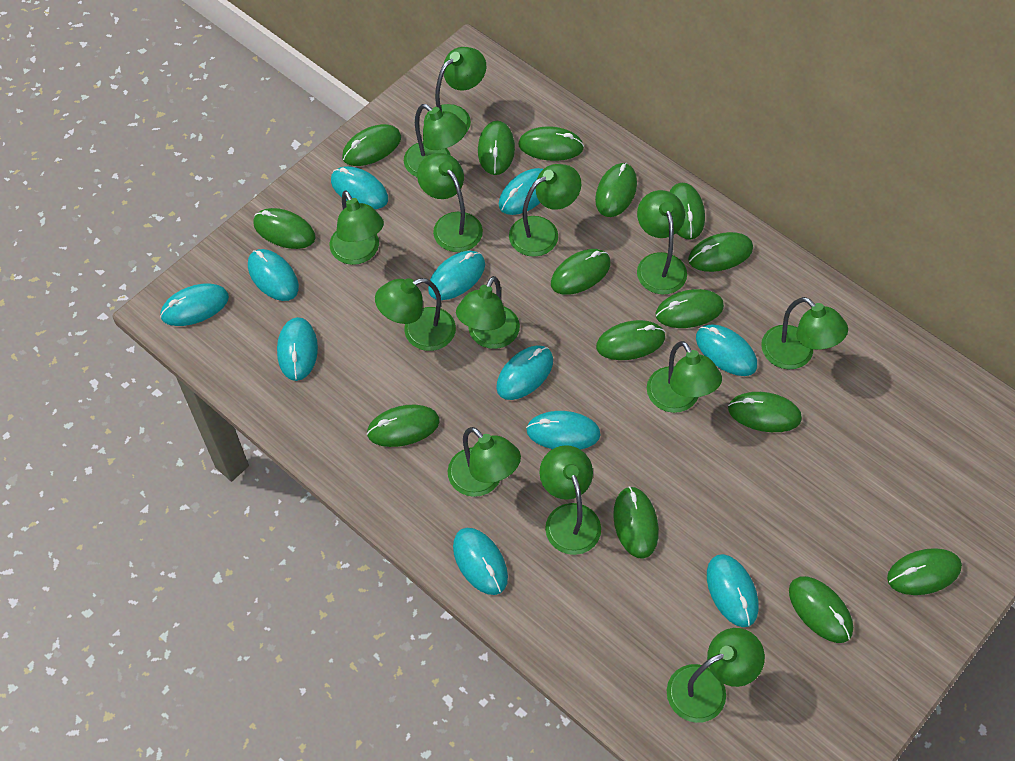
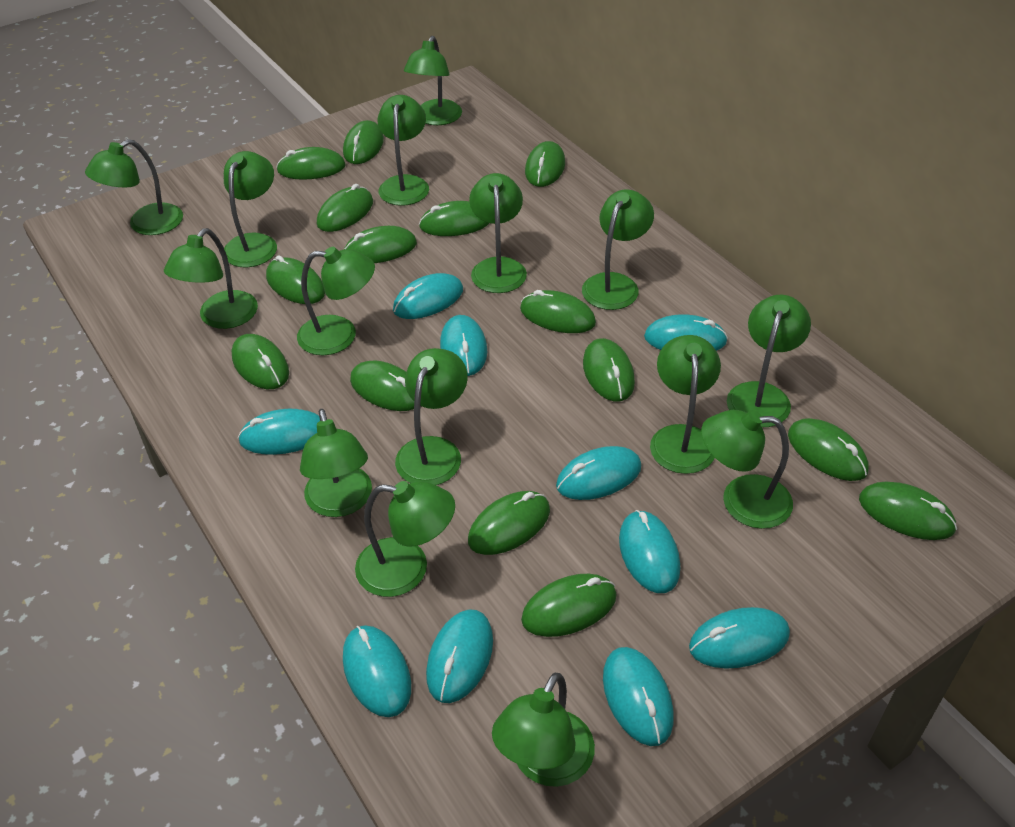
green lamp: [330,190,384,265] [375,278,456,351] [404,104,467,177] [417,153,483,252] [424,47,486,133] [448,427,521,497] [456,276,520,349] [509,164,581,257] [539,445,601,555] [637,190,687,294] [647,341,722,413] [667,628,765,723] [761,297,848,369] = 13 -> [85,139,183,235] [164,228,258,329] [224,151,277,268] [297,247,375,355] [300,409,372,517] [355,481,455,597] [378,95,429,206] [395,348,468,485] [404,36,462,125] [469,173,527,293] [492,673,595,787] [582,189,654,310] [650,335,721,474] [701,410,793,529] [727,294,811,427] = 15
turquoise mouse: [160,283,229,326] [248,249,299,301] [277,317,318,381] [331,166,388,209] [428,251,485,300] [453,528,508,595] [496,346,553,400] [499,168,543,215] [526,411,601,450] [696,324,757,376] [707,554,759,627] = 11 -> [238,409,320,455] [343,625,411,717] [393,273,463,319] [426,610,493,703] [440,315,487,376] [556,446,641,500] [603,647,674,746] [619,510,680,593] [644,314,728,351] [689,607,790,669] = 10

